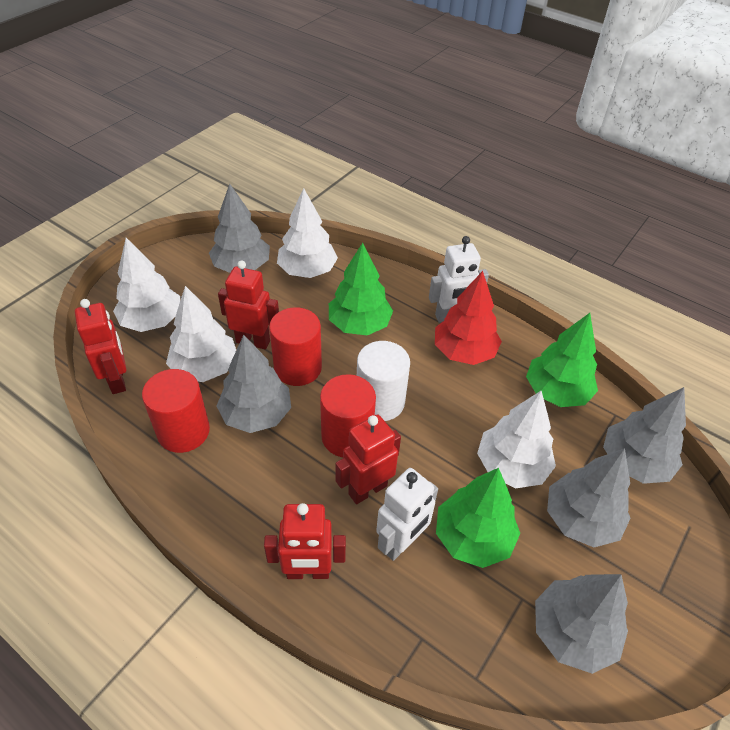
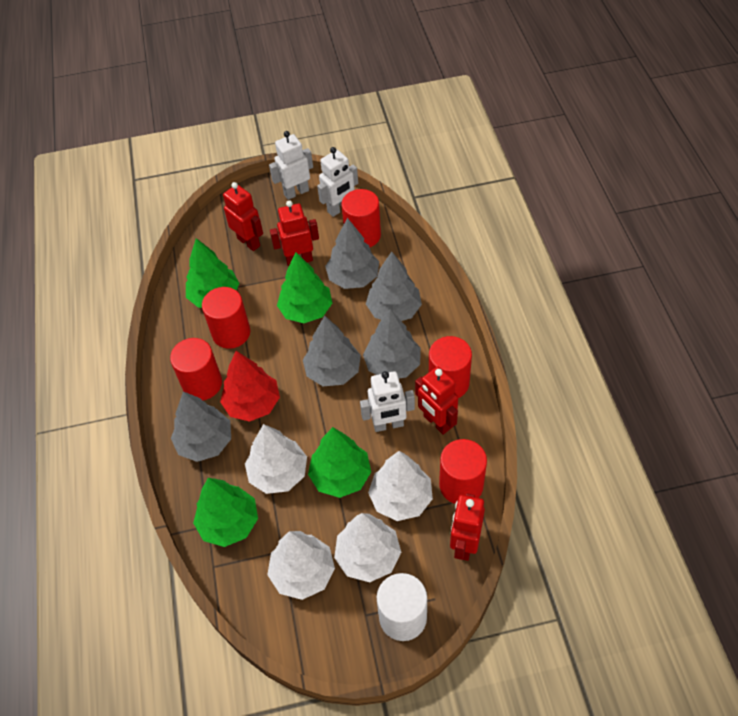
green tree: [329,243,393,336] [436,468,520,568] [526,313,598,407] = 3 -> [186,238,239,308] [193,478,258,547] [277,252,332,323] [308,427,371,498] = 4
red cylinder: [142,369,210,453] [269,307,322,386] [320,374,376,457] = 3 -> [170,338,222,400] [202,287,250,349] [341,189,381,247] [429,336,472,398] [439,439,487,504] = 5
white robot: [376,468,438,561] [429,236,489,323] = 2 -> [269,131,313,200] [317,147,358,217] [360,371,415,432] = 3

